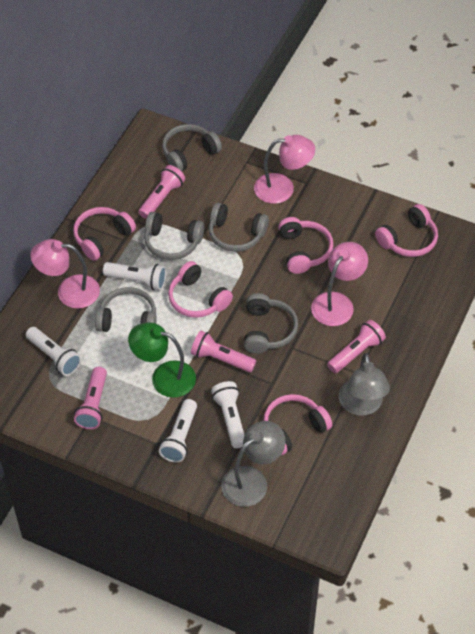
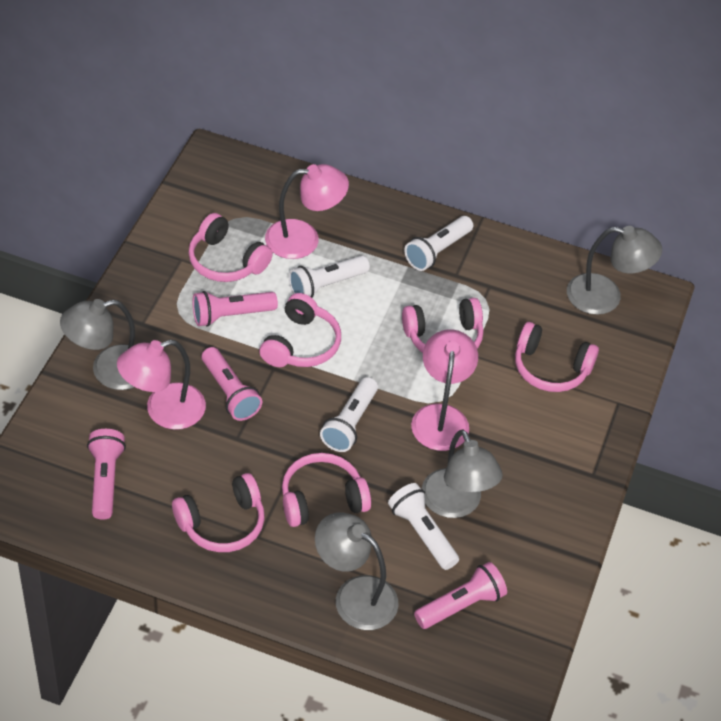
green lamp: [128,322,196,398] = 1 -> none = 0
grey headphones: [95,287,157,332] [144,212,204,260] [162,124,222,172] [209,203,269,252] [244,293,298,354] = 5 -> none = 0
grey lamp: [221,421,285,507] [339,353,390,416] = 2 -> [60,299,135,390] [315,512,399,630] [421,430,503,518] [567,226,662,315] = 4
pink headphones: [73,207,136,261] [168,261,233,318] [264,394,332,455] [278,217,333,274] [375,204,438,257] = 5 -> [172,473,265,552] [188,213,273,282] [259,293,341,367] [282,453,371,527] [402,298,484,353] [515,322,599,392] = 6

